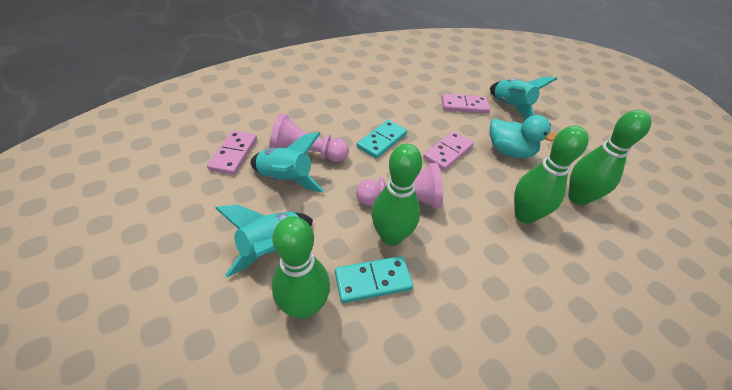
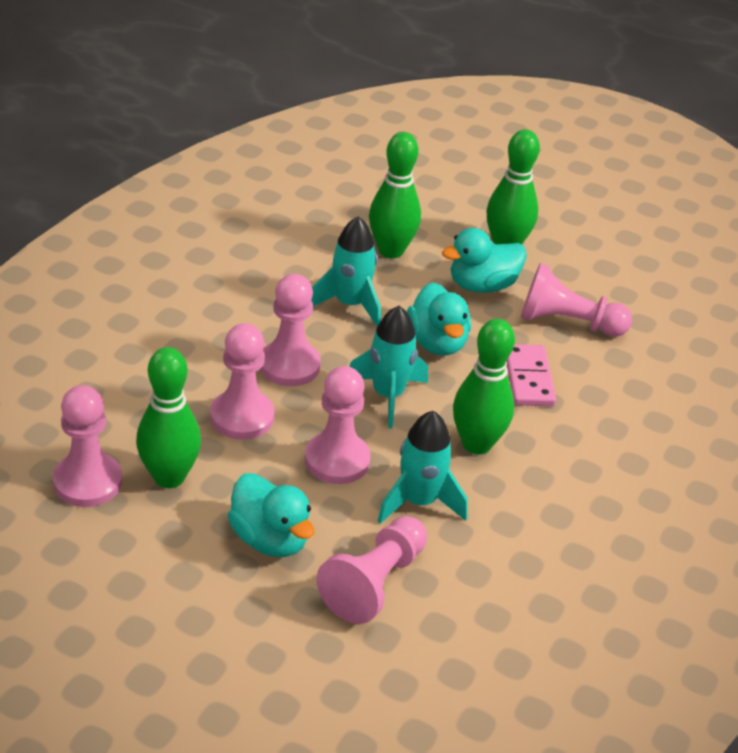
pink domino: [207,131,257,175] [423,131,474,171] [441,94,490,114] = 3 -> [506,344,556,406] = 1
pink pawn: [269,113,349,162] [356,163,443,208] = 2 -> [53,385,122,507] [210,323,274,440] [260,274,321,386] [305,366,370,484] [316,516,427,624] [521,263,632,337] = 6
turquoise domino: [335,256,413,303] [357,120,407,159] = 2 -> none = 0
turquoise duck: [490,115,556,159] = 1 -> [228,473,314,557] [407,282,471,356] [442,228,527,293] = 3

